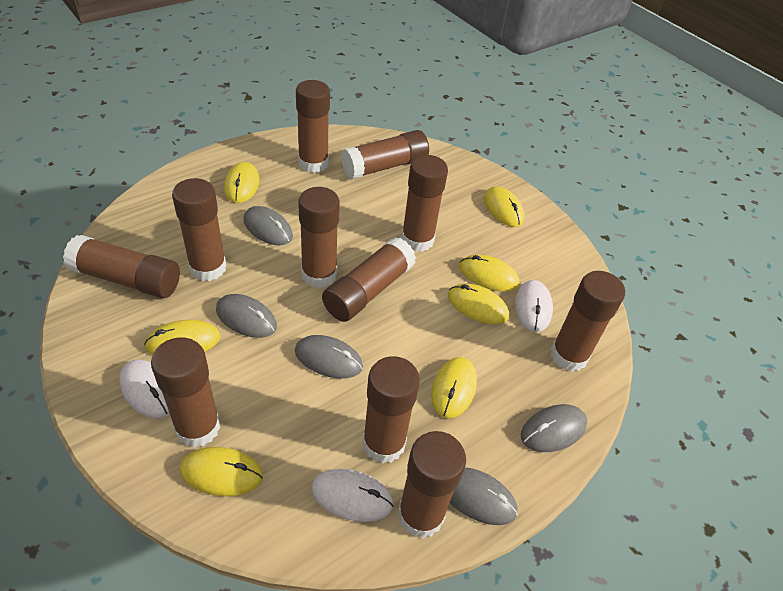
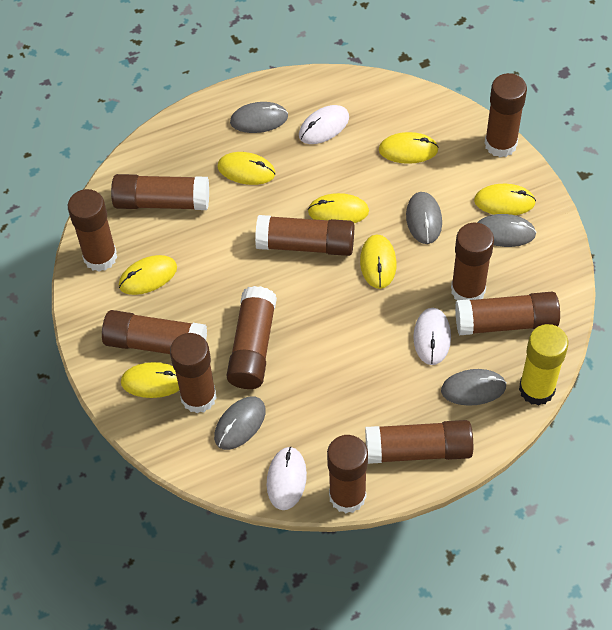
yellow glue stick: none = 0 -> [519,324,568,406] = 1

